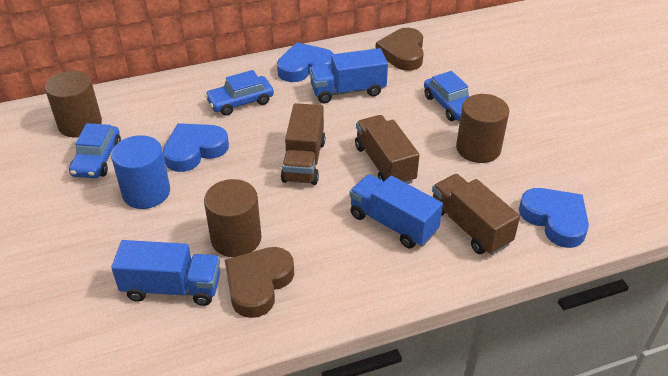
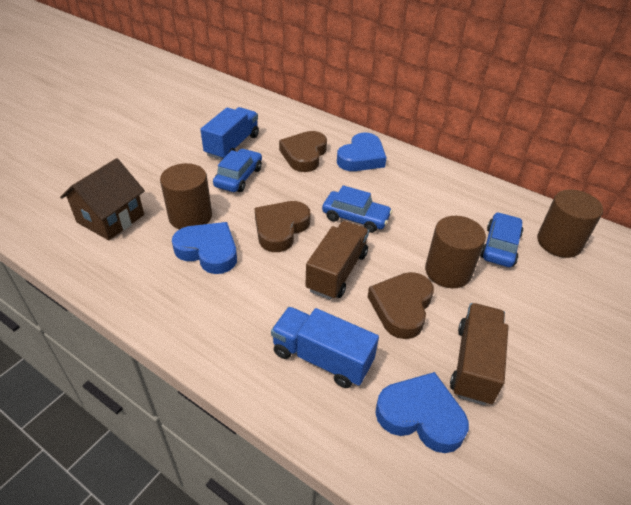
blue cylinder: [111,135,170,209] = 1 -> none = 0
blue truck: [111,240,220,306] [309,48,388,103] [349,174,443,249] = 3 -> [200,107,259,160] [271,307,379,388] = 2
brown heart: [225,247,294,318] [375,28,424,71] = 2 -> [254,201,311,252] [279,131,327,172] [368,272,434,339] = 3
brown house: none = 0 -> [60,158,145,240] = 1
brown truck: [281,103,325,185] [355,115,419,184] [432,174,520,255] = 3 -> [305,221,369,300] [450,303,508,405] = 2

